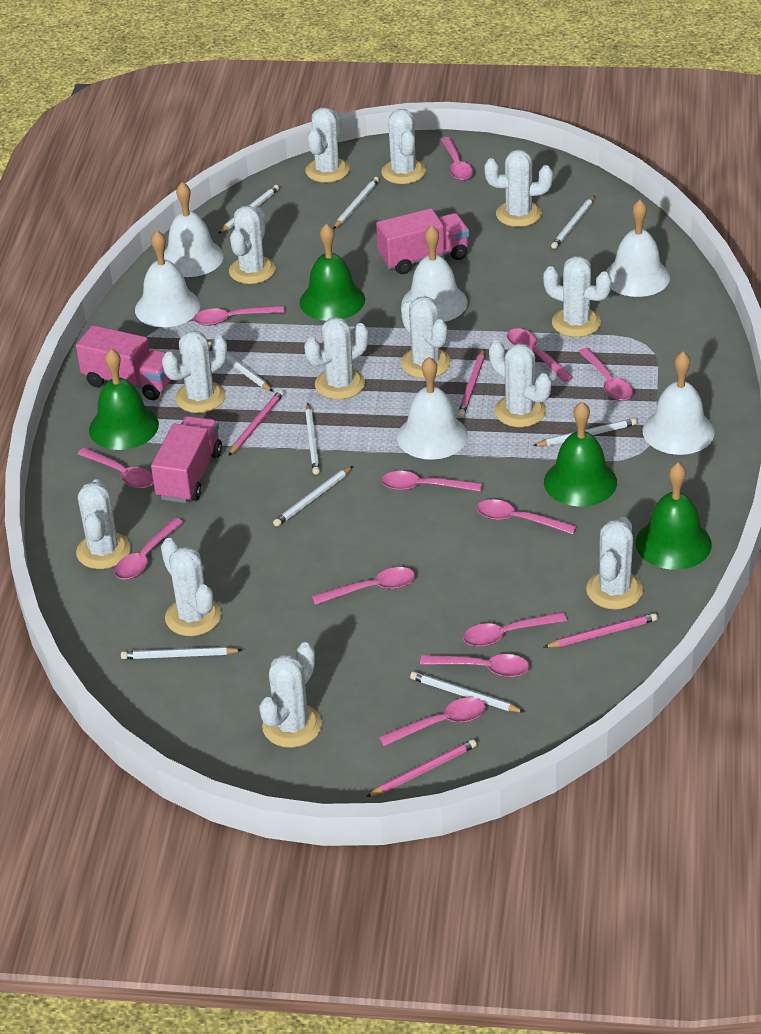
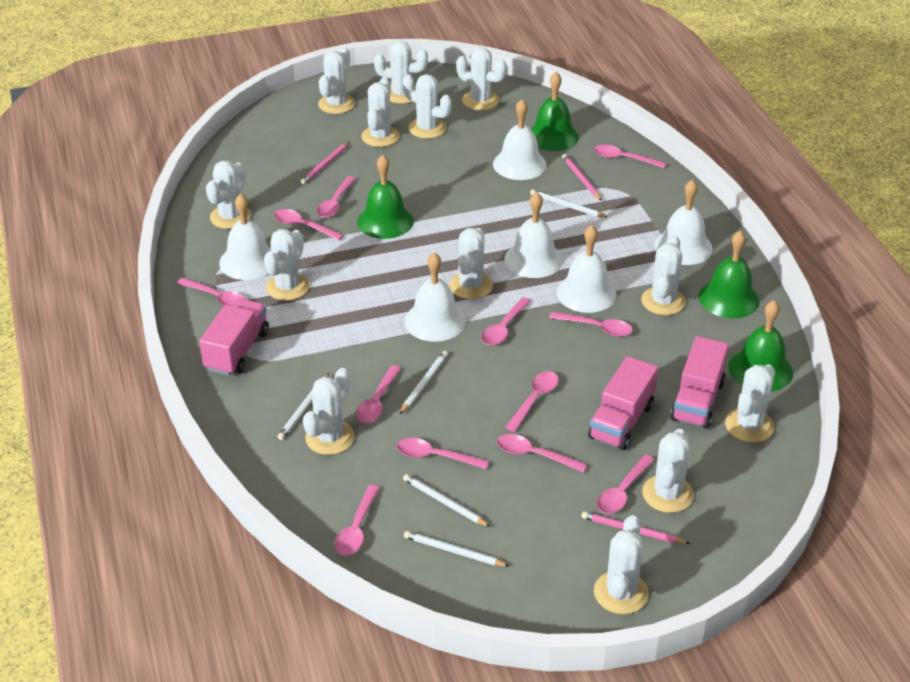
pink pencil: [229,390,284,455] [366,739,477,797] [458,349,485,417] [544,613,658,648] = 4 -> [300,142,349,184] [562,154,602,201] [582,511,690,544] = 3
white pencil: [121,647,242,659] [208,342,273,392] [218,185,279,234] [273,466,353,527] [305,403,320,475] [333,177,379,229] [410,671,524,712] [533,418,637,446] [551,195,595,249] = 9 -> [278,373,329,440] [400,351,448,414] [403,474,490,527] [404,531,509,566] [530,189,608,218] = 5

